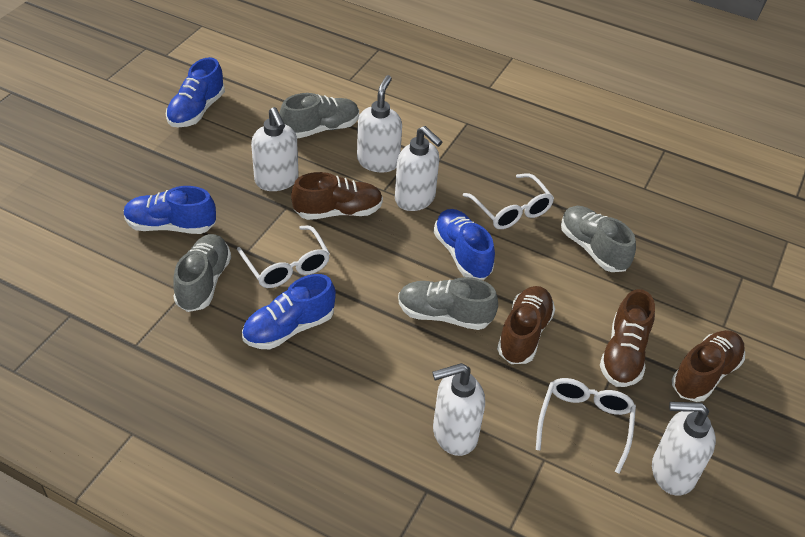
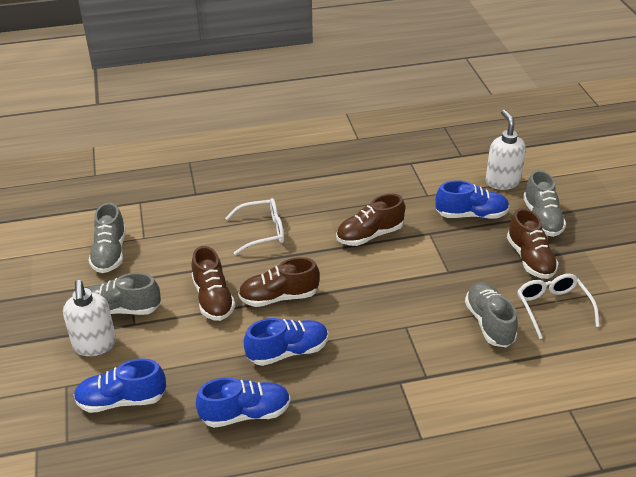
white glasses: [237,225,330,288] [463,173,554,229] [536,378,636,474] = 3 -> [225,198,284,255] [517,274,600,339] = 2
white soap dispenser: [251,107,298,191] [357,75,402,172] [395,126,443,211] [432,363,485,456] [652,402,716,496] = 5 -> [63,280,116,356] [486,110,526,190] = 2

